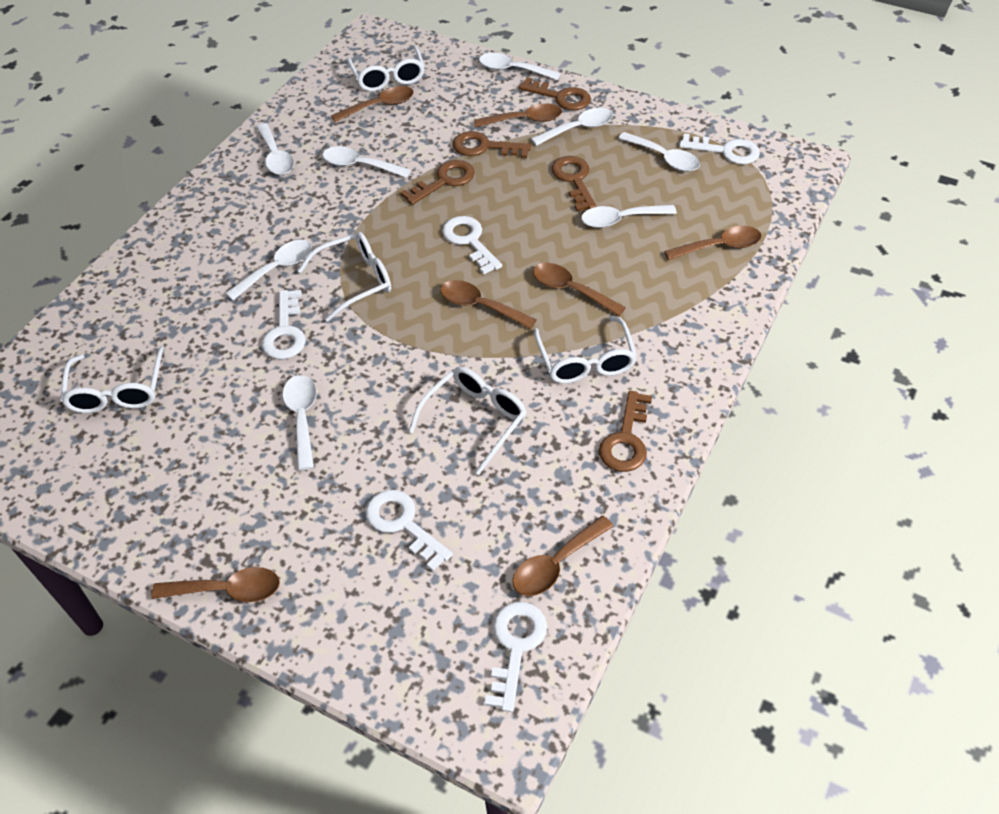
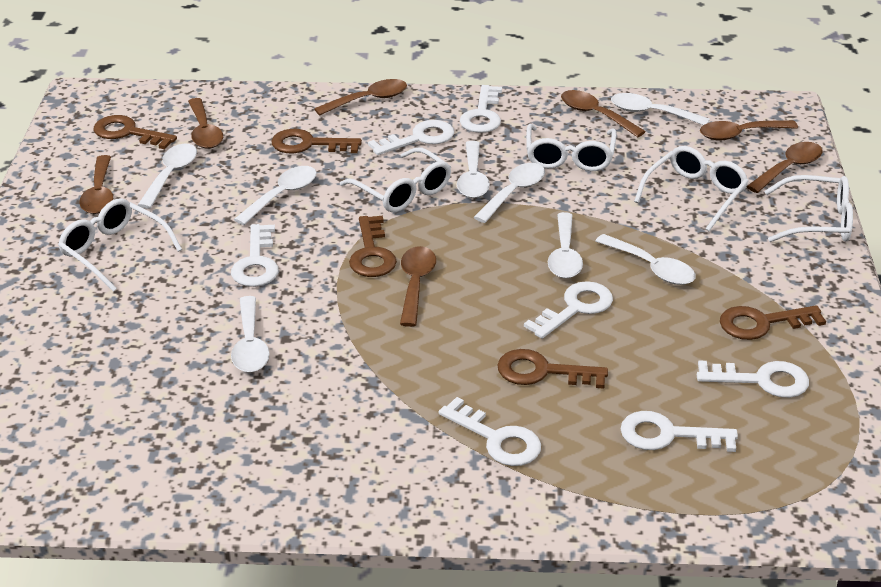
white key: [262,290,306,359] [366,490,453,571] [442,216,502,275] [484,602,547,712] [679,133,760,164] = 5 -> [231,224,279,287] [368,120,454,155] [439,397,541,466] [460,85,502,133] [524,281,613,339] [621,411,738,452] [697,360,809,398] = 7

